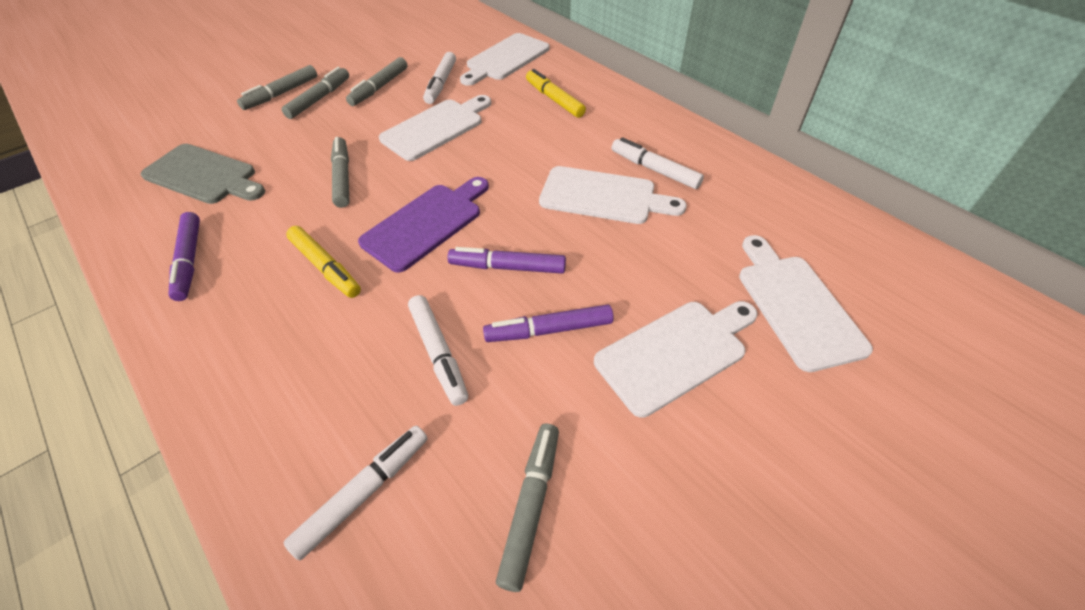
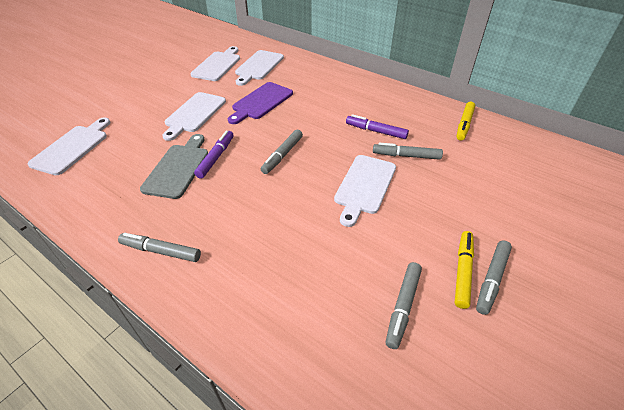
purple marker: [168,212,200,301] [448,247,566,274] [483,304,614,342] = 3 -> [194,131,234,179] [346,114,409,139] = 2
white marker: [284,426,428,561] [408,295,468,406] [423,52,456,104] [612,137,704,189] = 4 -> none = 0

